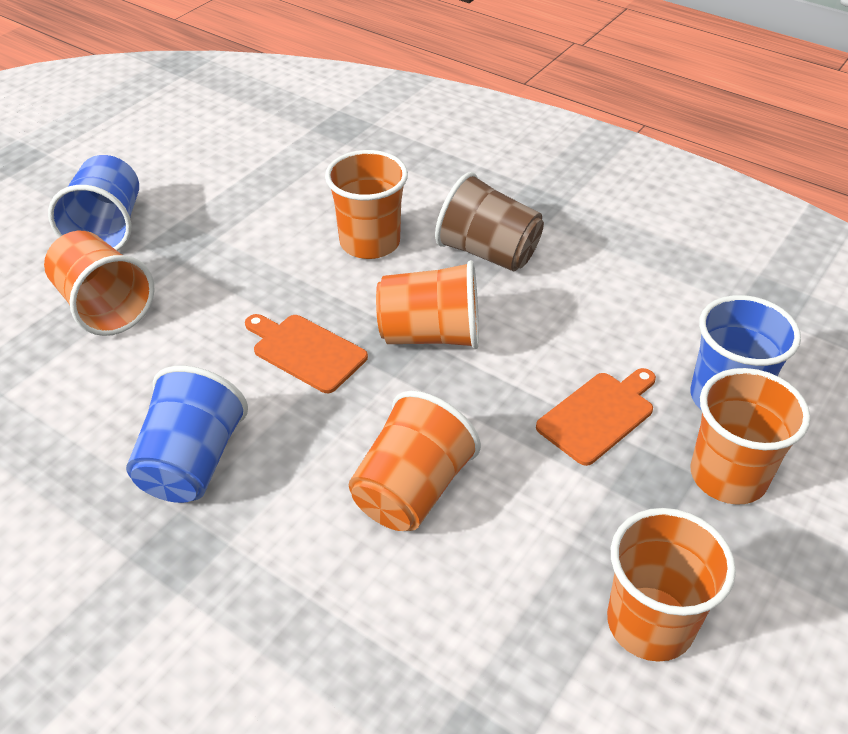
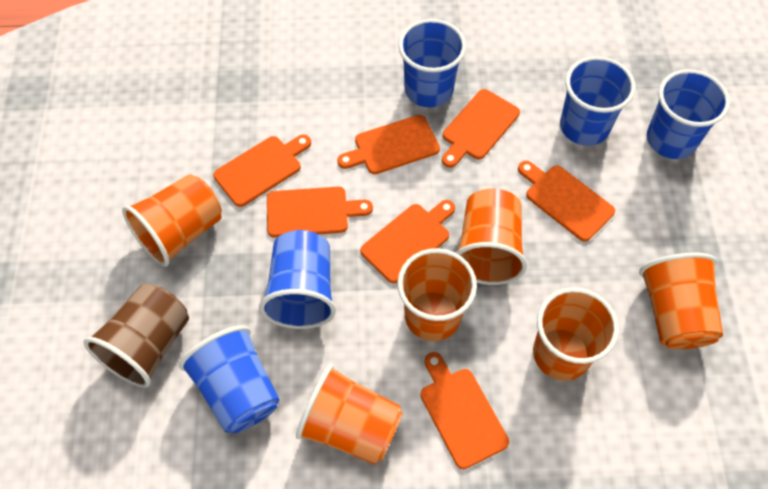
blue cup: [48,155,139,251] [126,366,248,503] [690,295,801,411] = 3 -> [179,325,280,434] [259,230,336,329] [398,19,466,108] [560,56,635,146] [647,69,730,159] = 5
orange cutting board: [245,314,368,393] [536,368,656,466] = 2 -> [213,135,311,207] [267,187,373,237] [337,115,440,174] [360,200,455,283] [420,352,509,469] [442,89,520,168] [518,161,615,242] = 7

